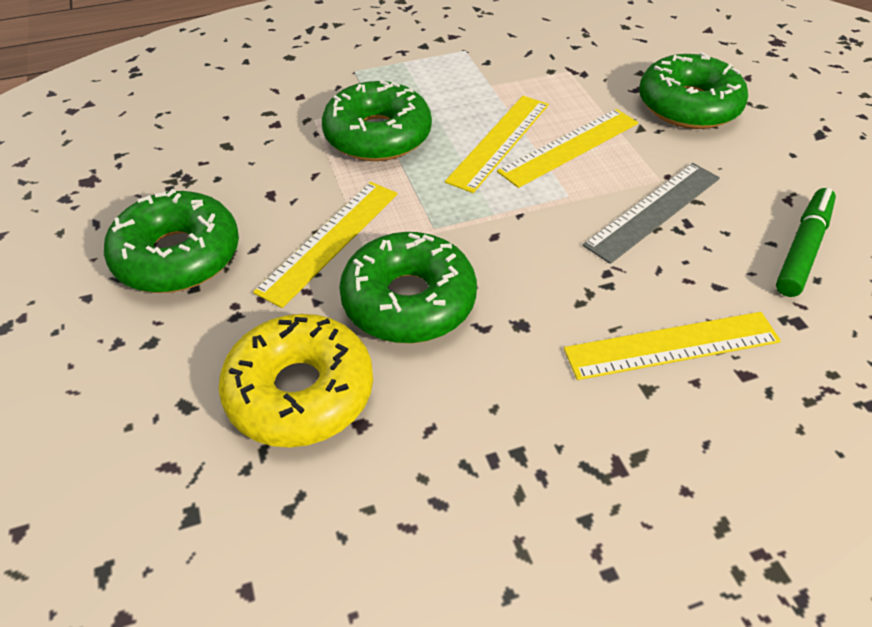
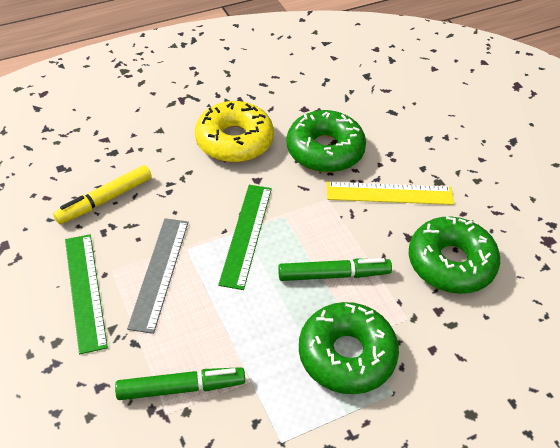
green donut: [104,189,239,293] [322,80,432,161] [339,232,477,343] [639,52,748,129] = 4 -> [287,110,366,173] [299,302,399,394] [409,217,500,294] = 3
green marker: [776,188,836,297] = 1 -> [115,367,245,400] [278,258,392,281] = 2
green ruler: none = 0 -> [65,234,108,354] [218,185,272,290] = 2
yellow marker: none = 0 -> [53,165,152,224] = 1
yellow ruler: [253,182,397,308] [445,96,549,193] [497,109,638,188] [564,312,781,380] = 4 -> [327,182,454,205] = 1

